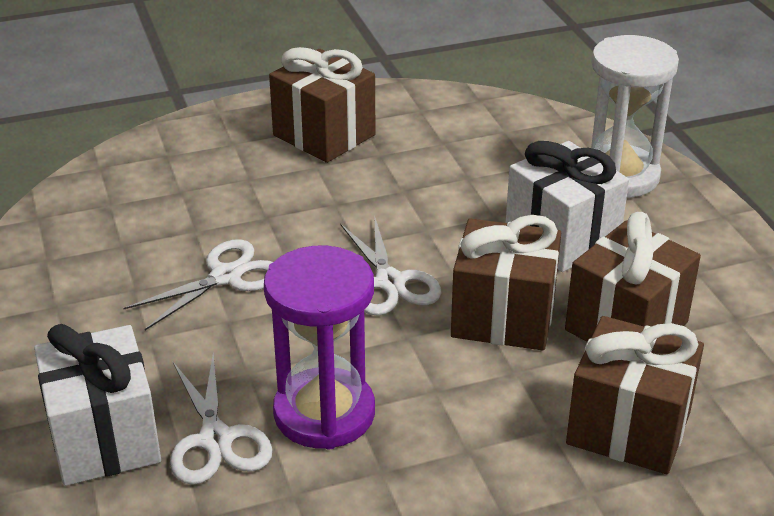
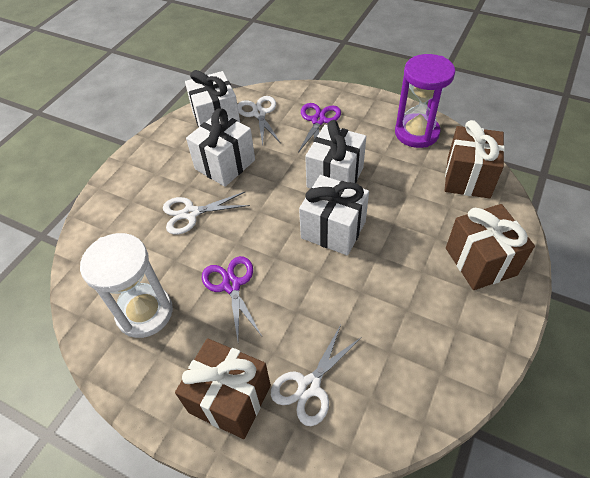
brown gift: [269,47,375,163] [451,215,561,350] [565,212,701,342] [566,316,704,474] = 4 -> [175,338,271,439] [445,120,505,199] [446,204,535,290] = 3
purple scissors: none = 0 -> [202,256,262,341] [298,103,341,152] = 2
white gift: [34,324,161,486] [506,141,629,272] = 2 -> [185,70,240,127] [186,108,255,187] [299,175,369,255] [305,120,366,188] = 4

